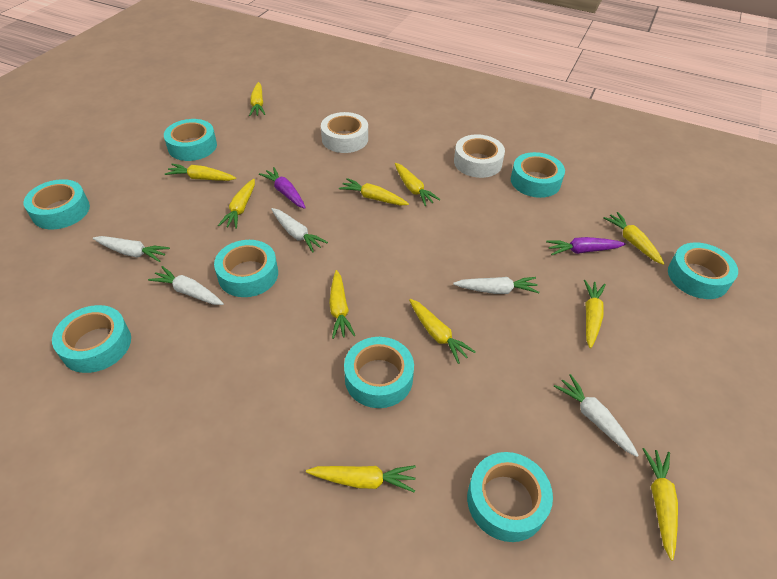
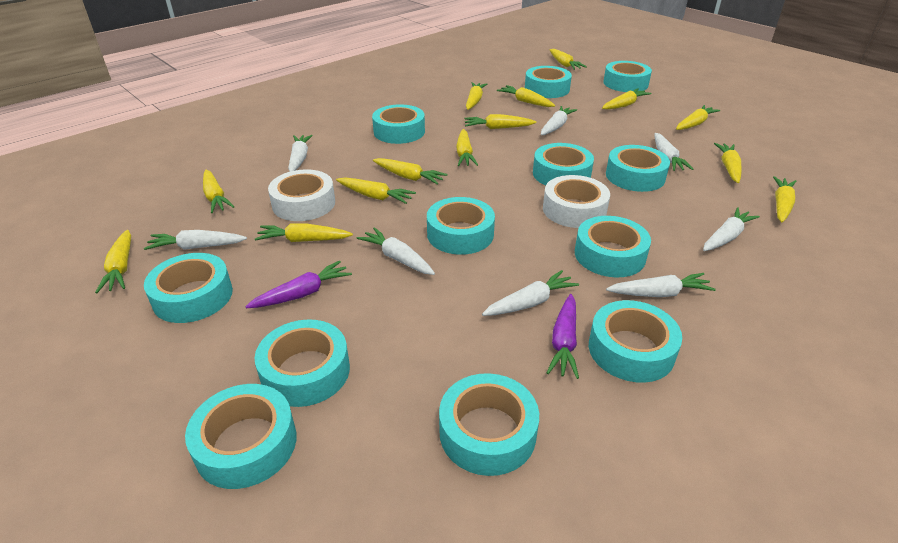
turquoise tape: [24,179,90,229] [52,305,131,373] [164,119,217,161] [214,240,278,297] [344,337,414,408] [467,452,553,542] [511,152,565,198] [668,243,738,299] = 8 -> [144,253,233,323] [185,384,296,489] [254,320,350,407] [372,104,425,144] [427,197,495,255] [439,373,539,476] [525,66,572,98] [533,143,594,185] [575,216,651,278] [589,300,682,383] [604,61,652,92] [606,145,670,192] = 12
white carrot: [93,236,170,262] [148,266,224,305] [271,208,328,253] [453,277,539,294] [554,374,639,457] = 5 -> [144,230,247,250] [288,135,313,172] [357,227,435,275] [482,270,579,316] [541,106,577,135] [606,273,716,297] [654,133,693,171] [703,207,760,251] = 8
yellow carrot: [165,164,236,181] [218,179,255,229] [249,82,266,116] [306,465,416,493] [329,270,356,339] [339,178,409,205] [395,163,440,206] [409,299,476,364] [584,280,606,348] [603,212,665,265] [643,448,678,561] = 11 -> [95,230,131,293] [203,170,234,213] [255,223,353,242] [336,177,416,204] [373,158,447,185] [456,129,478,166] [464,114,536,129] [466,82,487,110] [497,85,555,107] [550,49,587,70] [602,88,651,110] [676,105,720,130] [714,143,742,183] [773,176,797,222] = 14

